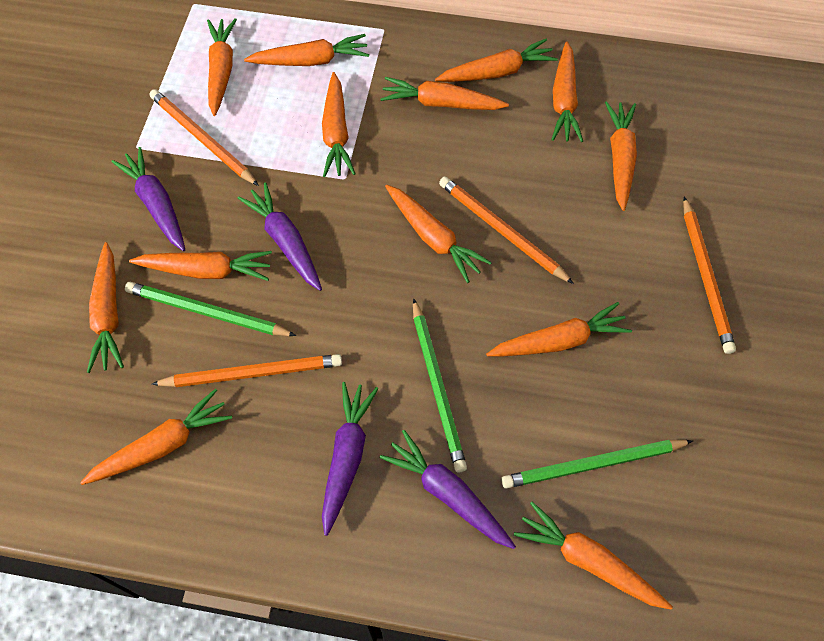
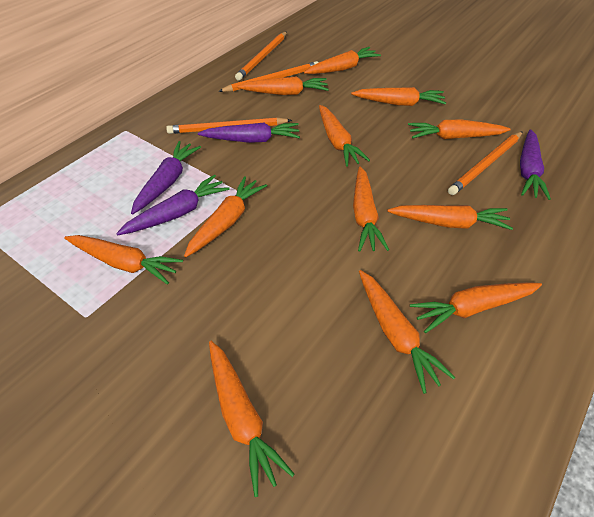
green pencil: [125,282,296,336] [413,298,467,472] [501,440,693,488] = 3 -> none = 0
orange carrot: [80,389,232,485] [87,242,124,373] [129,251,272,281] [207,18,237,116] [244,34,369,66] [322,72,356,177] [380,77,509,110] [385,185,492,283] [435,39,558,82] [486,302,632,356] [514,502,673,610] [551,42,583,142] [605,101,637,211] = 13 -> [64,235,183,284] [184,176,267,257] [209,341,295,497] [237,76,329,95] [304,47,381,74] [319,105,370,167] [351,87,446,106] [353,166,389,252] [359,270,455,394] [387,205,513,230] [408,120,511,139] [410,282,542,333] = 12

